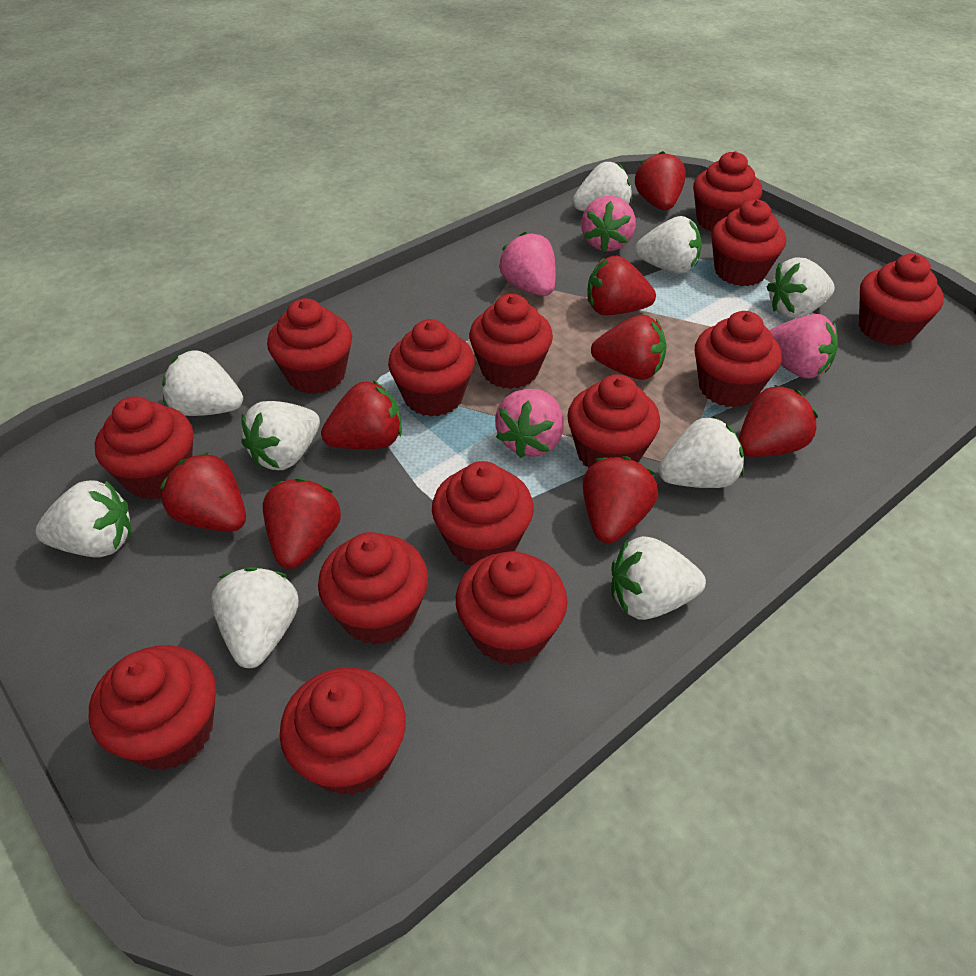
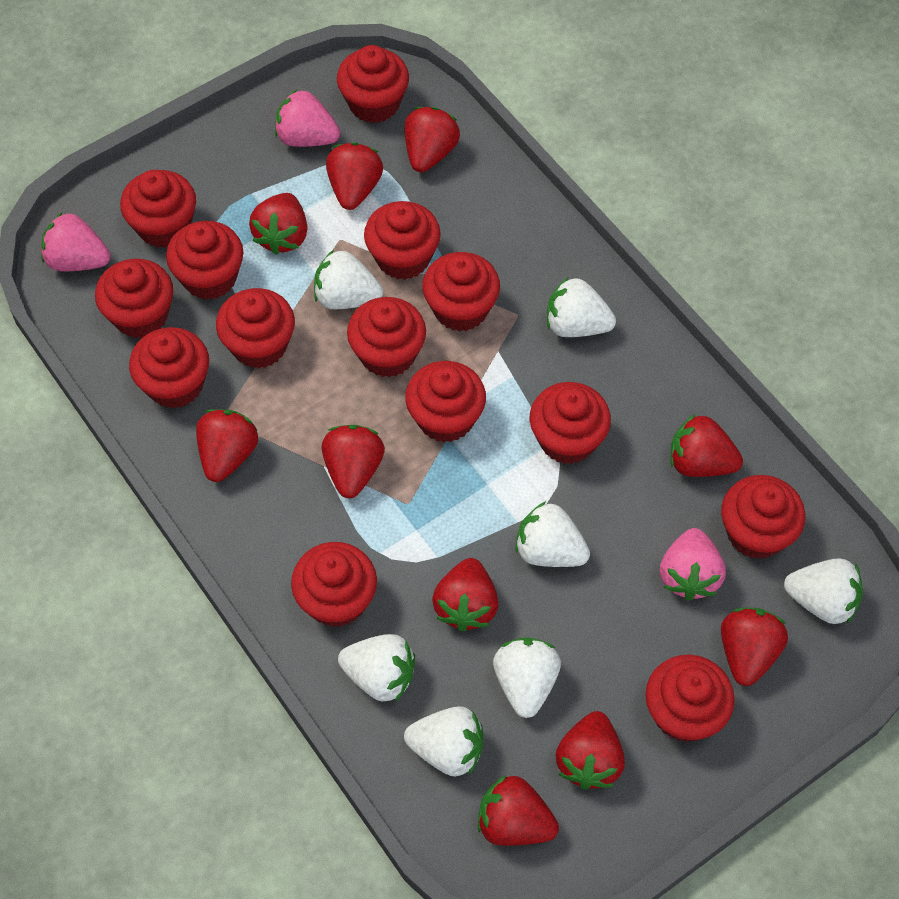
pink strawberry: [495,389,564,458] [499,232,556,296] [581,196,636,252] [769,314,838,379] = 4 -> [41,213,110,271] [275,89,340,147] [660,528,726,601] = 3
red strawberry: [160,452,246,532] [263,478,341,569] [321,381,402,449] [583,456,658,543] [587,256,656,315] [591,315,667,380] [635,151,686,210] [739,385,818,457] = 8 -> [196,409,258,482] [249,193,307,255] [322,425,385,498] [326,142,383,210] [405,107,460,172] [432,558,498,631] [478,775,559,846] [555,711,625,790] [670,414,743,477] [721,608,788,686] = 10
white strawberry: [35,480,132,557] [162,350,243,416] [211,567,299,668] [242,401,320,470] [573,162,632,211] [611,536,706,620] [635,216,702,274] [658,416,744,488] [767,257,835,318] = 9 -> [314,250,383,309] [338,634,415,702] [404,706,483,777] [493,637,561,718] [515,501,590,567] [547,277,616,337] [784,558,863,624] = 7

